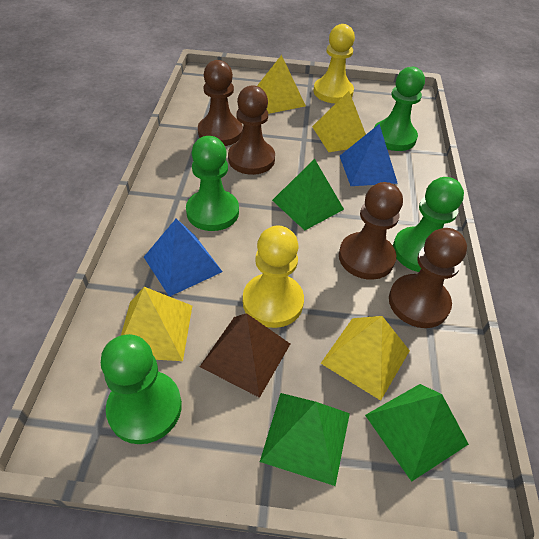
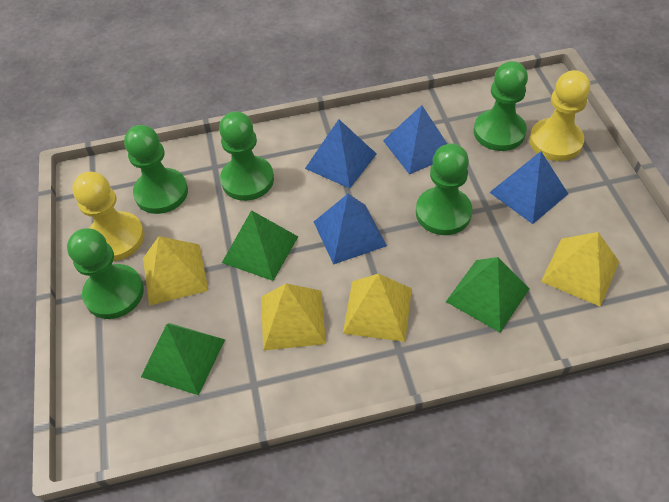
blue pyramid: [144,219,223,297] [340,124,398,186] = 2 -> [305,119,377,189] [314,194,387,265] [383,105,447,175] [489,151,568,224] = 4
brown pawn: [198,60,243,146] [228,85,275,175] [339,182,403,280] [389,228,467,328] = 4 -> none = 0
brown pyramid: [200,313,290,398] = 1 -> none = 0
green pawn: [101,334,182,444] [186,136,239,231] [374,67,425,151] [393,177,464,272] = 4 -> [67,228,144,319] [124,125,188,214] [219,111,274,201] [416,143,473,235] [474,61,528,151] = 5

